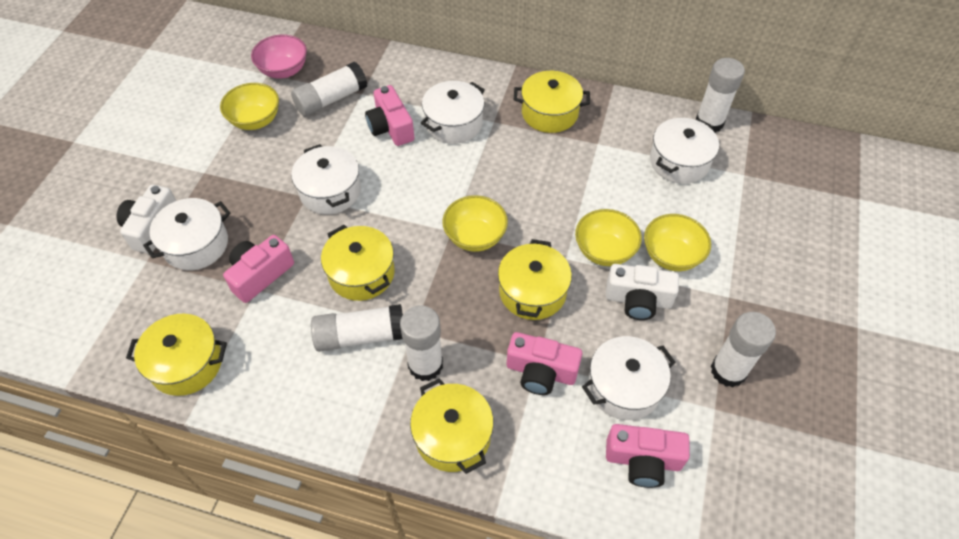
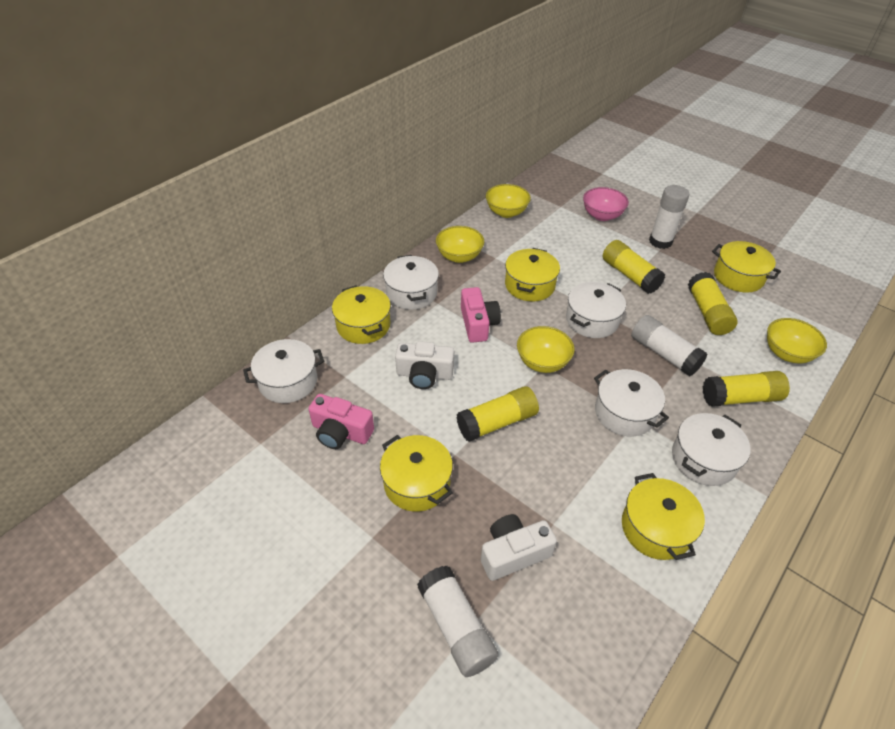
pink camera: [223,235,294,303] [365,85,414,146] [507,332,582,395] [606,424,690,488] = 4 -> [309,394,374,449] [461,287,501,343] = 2
white glue stick: [291,62,367,117] [311,304,403,352] [400,305,443,381] [696,58,745,133] [711,312,776,387] = 5 -> [417,566,499,677] [631,315,707,376] [649,185,689,249] = 3
yellow glue stick: none = 0 -> [456,386,539,442] [603,240,665,294] [688,272,738,335] [703,371,790,407] = 4

